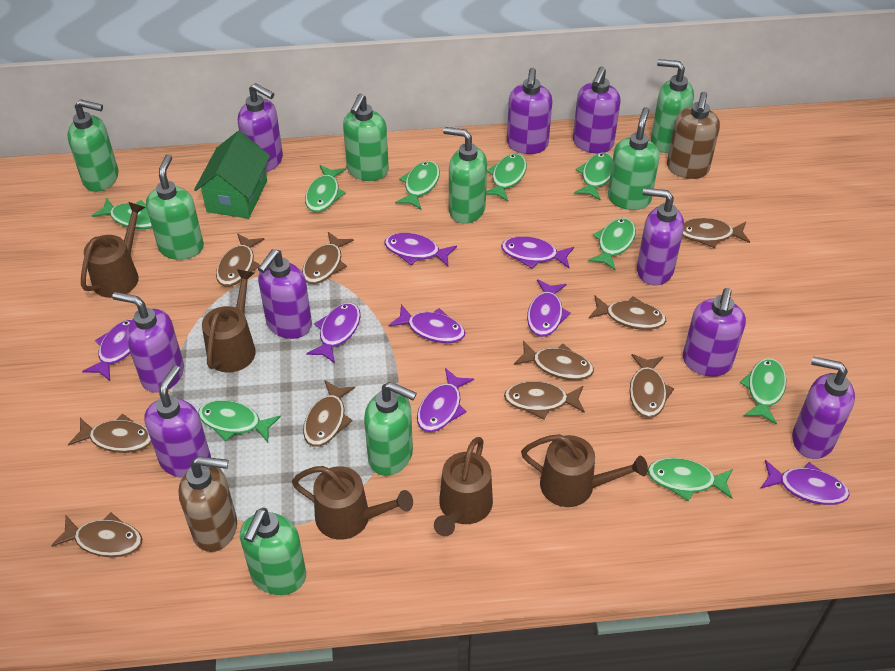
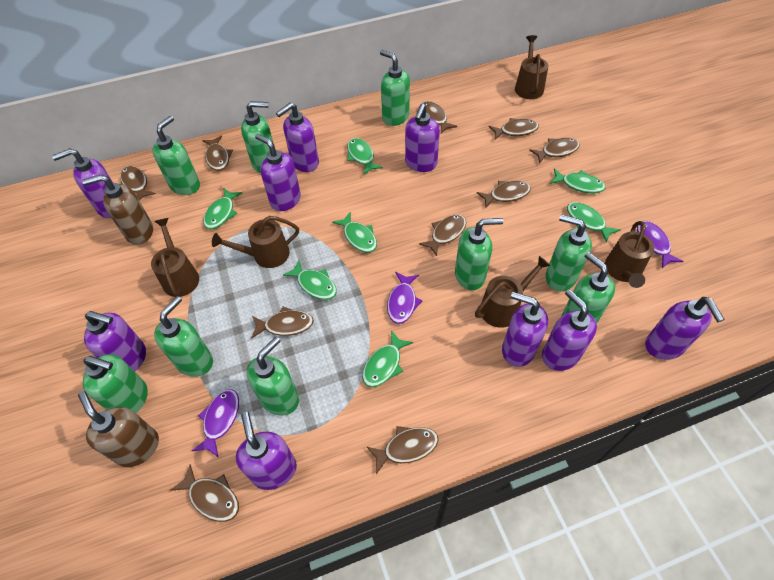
green fish: [92,197,152,229] [198,400,281,442] [305,165,346,212] [395,161,440,209] [486,154,527,202] [574,152,613,201] [588,218,636,271] [648,458,733,501] [740,358,786,425] = 9 -> [203,188,243,229] [283,261,337,300] [332,212,377,253] [347,138,383,175] [362,330,413,387] [550,168,605,193] [567,202,620,243] = 7
green house: [194,131,270,219] = 1 -> none = 0
green soap dispenser: [67,99,118,192] [146,154,204,260] [240,508,306,595] [343,94,389,181] [364,382,417,476] [443,127,487,224] [608,107,660,210] [651,59,694,153] = 8 -> [83,354,148,413] [152,116,200,195] [154,296,213,377] [241,101,274,173] [246,337,299,416] [380,50,410,126] [455,218,503,290] [546,215,592,292] [562,252,615,323] = 9
purple fish: [82,319,132,381] [306,303,361,363] [384,233,457,266] [388,304,465,343] [417,368,474,432] [501,236,574,269] [527,279,571,337] [760,460,850,505] = 8 -> [192,389,239,458] [387,272,422,324] [637,221,684,268] = 3

